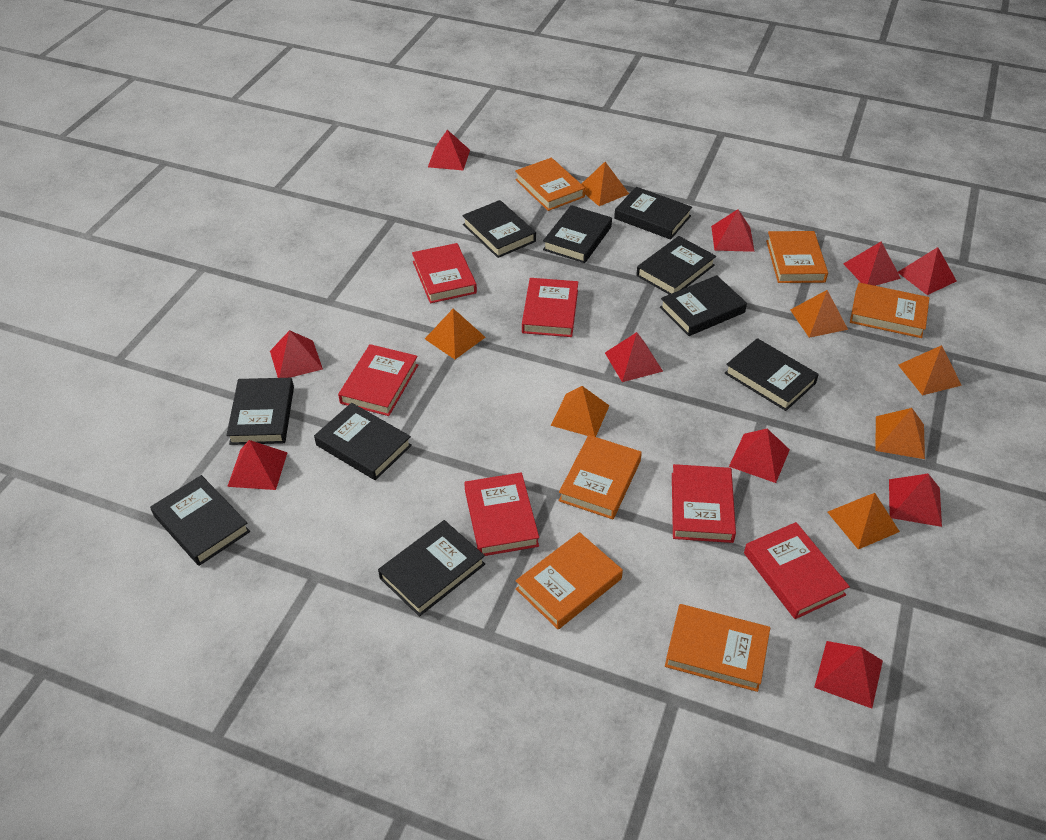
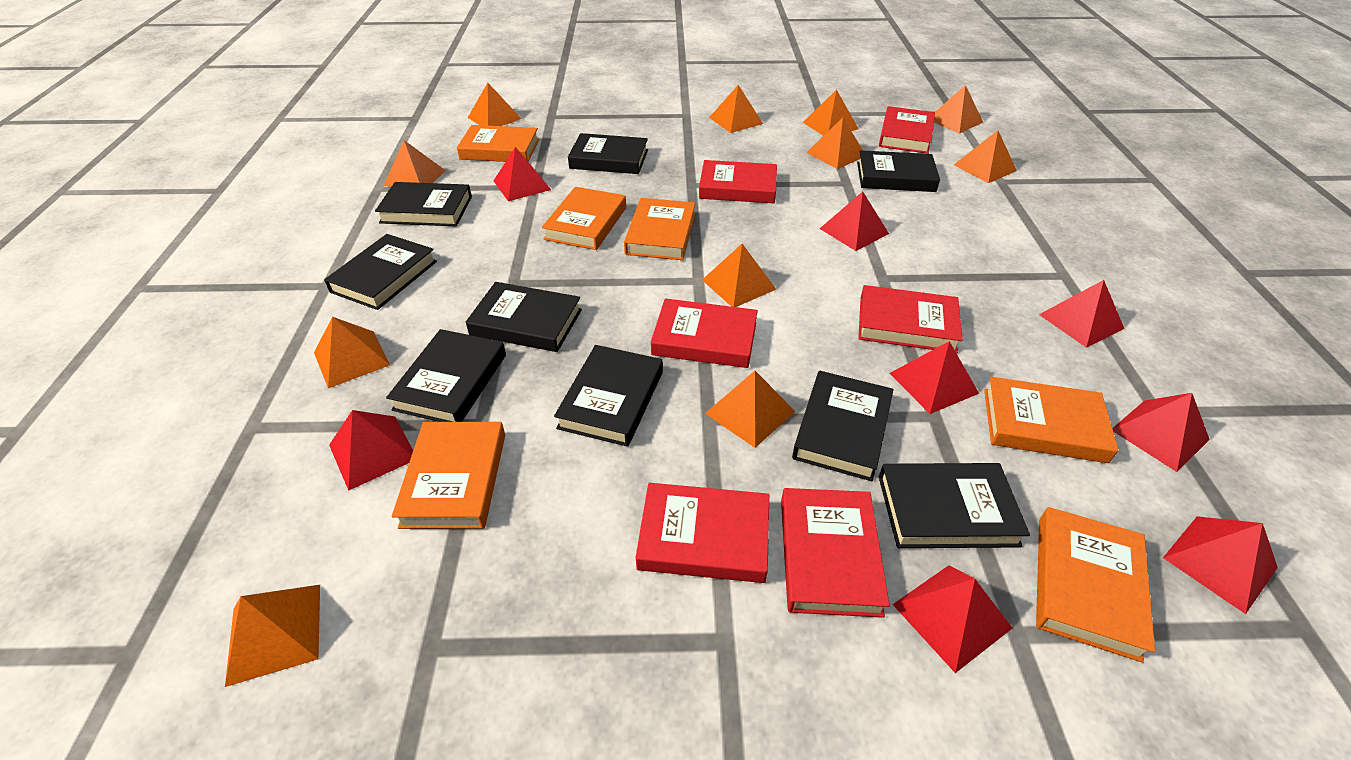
black book: [150,475,250,566] [226,378,294,445] [314,403,412,480] [378,520,485,616] [462,200,536,258] [543,205,612,263] [614,187,692,240] [636,236,716,294] [660,275,747,336] [725,338,819,411] = 10 -> [324,234,437,310] [375,182,472,226] [386,329,506,422] [466,282,582,352] [554,345,663,447] [568,133,648,174] [792,371,893,481] [857,150,940,192] [879,463,1030,548] = 9
orange pyramid: [425,308,486,359] [551,386,609,437] [582,162,629,206] [790,290,848,338] [828,493,900,549] [875,408,925,459] [898,345,962,395] = 7 -> [225,585,320,687] [314,317,390,388] [384,140,446,187] [468,83,522,126] [702,244,776,307] [705,371,796,448] [709,85,763,133] [803,89,859,136] [807,117,863,169] [934,85,983,134] [954,130,1017,183] = 11
red pyramid: [227,440,288,490] [270,330,323,378] [428,130,470,170] [605,332,663,382] [711,209,755,252] [729,429,790,483] [814,641,883,709] [843,241,901,286] [889,474,942,527] [898,247,957,295] = 10 -> [329,410,413,491] [494,147,551,201] [820,191,889,251] [889,341,979,414] [892,565,1012,673] [1039,280,1124,348] [1112,393,1210,472] [1163,516,1278,614] = 8

